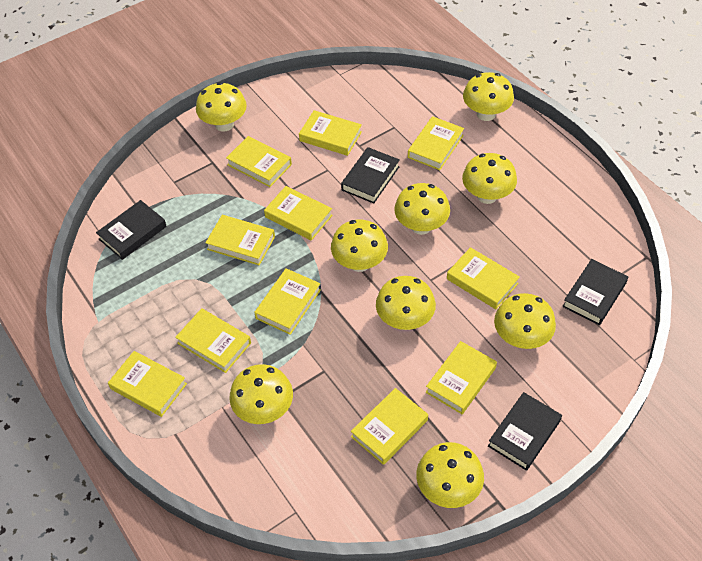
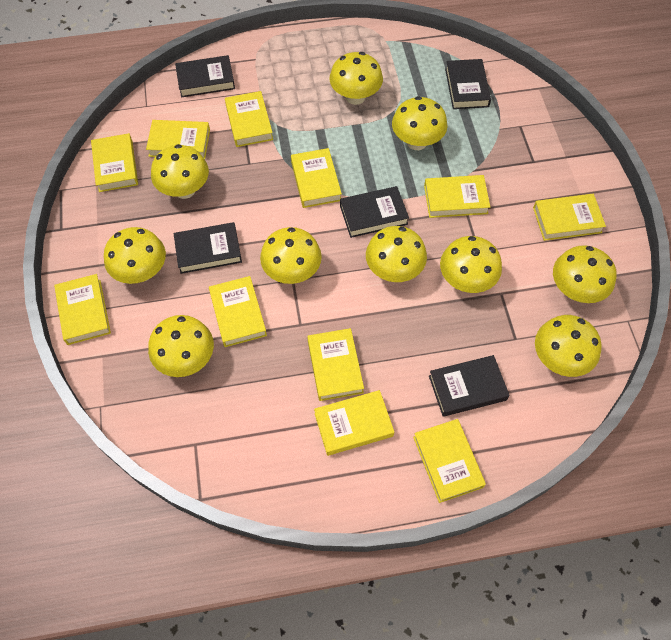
black book: [96,200,167,260] [341,147,400,203] [488,392,562,471] [562,259,628,325] = 4 -> [173,222,242,274] [175,55,235,98] [340,186,409,238] [429,355,510,417] [445,59,491,109] = 5
yellow mushroom: [196,82,247,131] [229,364,293,424] [331,219,388,272] [376,276,436,330] [394,183,450,235] [416,442,484,508] [462,153,517,204] [463,72,514,121] [494,293,556,349] = 9 -> [104,227,166,284] [148,315,214,377] [151,144,209,199] [260,227,322,284] [330,52,383,105] [366,226,427,282] [392,96,448,150] [440,236,502,293] [535,315,602,377] [553,245,616,303] = 10

